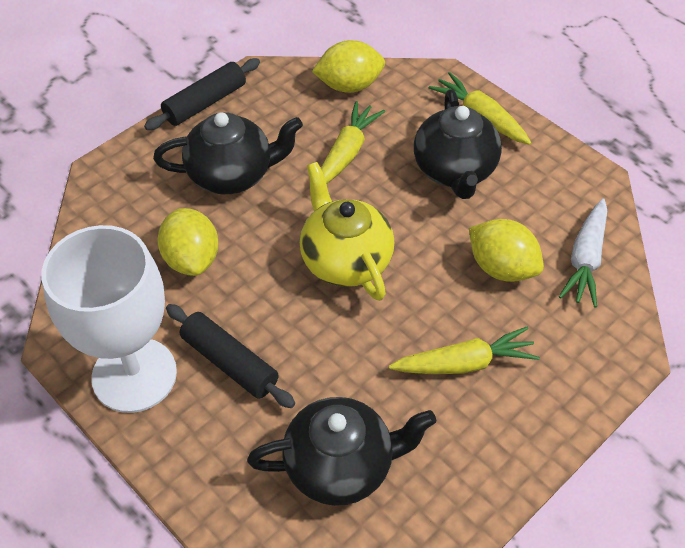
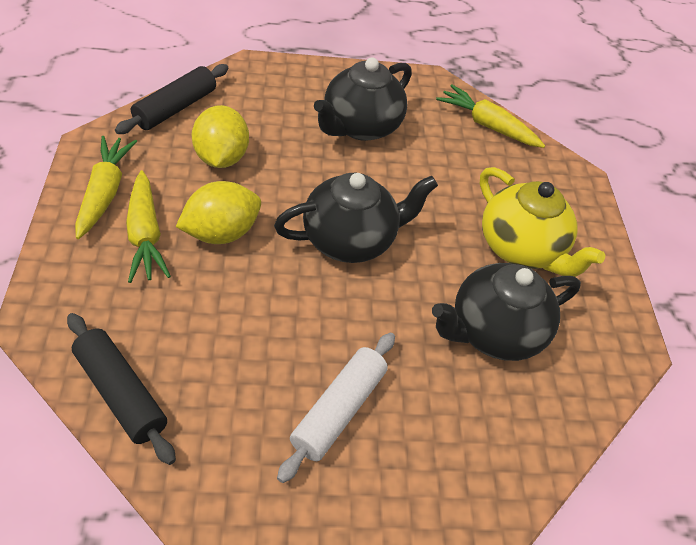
white carrot: [559,198,607,308] = 1 -> none = 0
white goblet: [42,225,177,413] = 1 -> none = 0
white rolling pin: none = 0 -> [277,333,395,483] = 1
yellow lemon: [158,208,218,276] [312,40,385,93] [469,219,544,282] = 3 -> [176,181,261,244] [192,105,249,168] = 2

